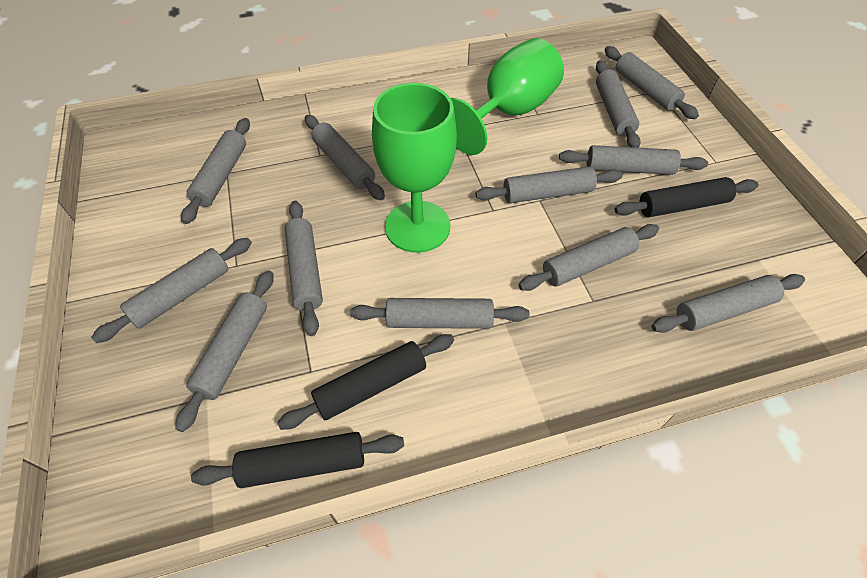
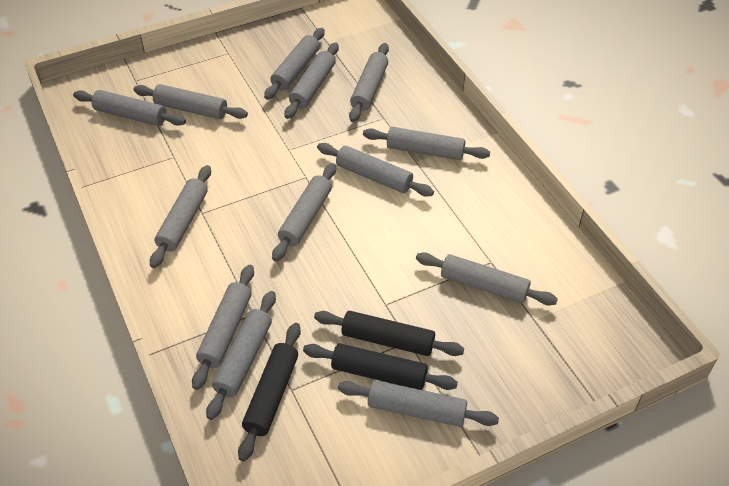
green goblet: [372,83,457,253] [451,38,564,155] = 2 -> none = 0
grey rolling pin: [91,238,252,343] [175,270,274,432] [181,118,250,224] [284,201,323,336] [305,115,385,200] [350,298,530,329] [476,167,623,203] [518,224,659,291] [559,145,708,175] [596,60,641,148] [605,46,699,119] [651,274,805,333] = 12 -> [73,90,186,126] [133,84,248,119] [150,165,211,268] [192,265,254,390] [206,291,276,420] [264,28,325,100] [272,163,336,262] [284,43,339,119] [317,143,434,197] [338,380,499,427] [349,43,389,122] [363,127,490,160] [416,252,558,306] = 13

